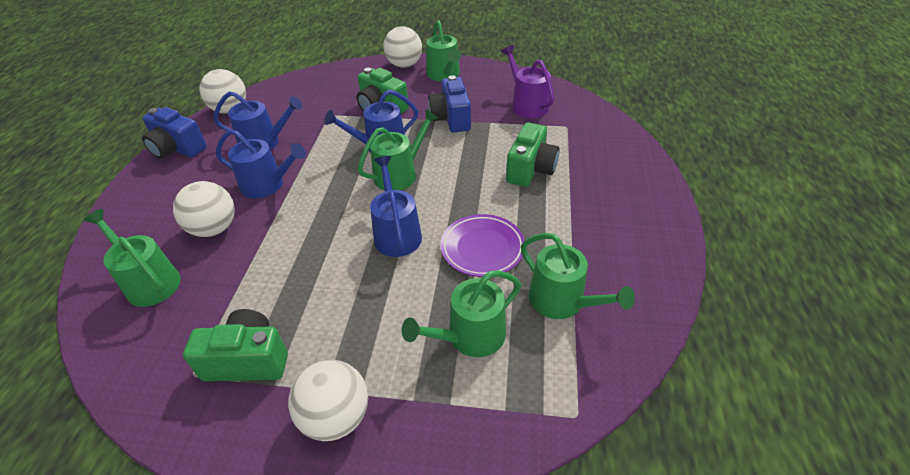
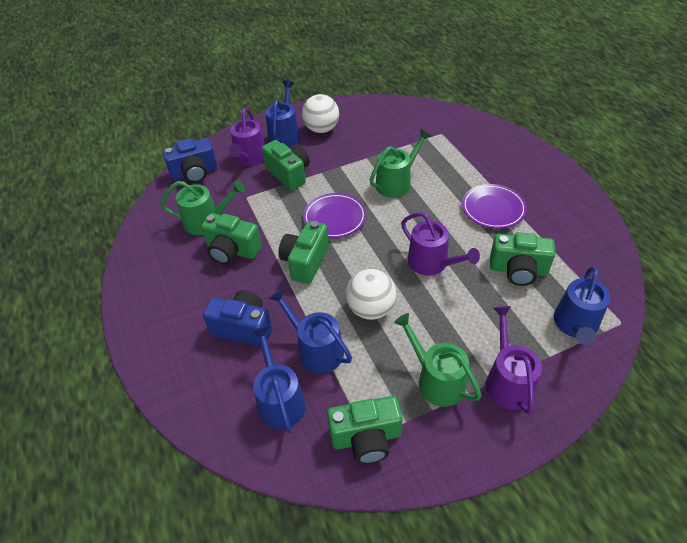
green camera: [183,309,288,381] [357,68,409,114] [506,122,560,187] = 3 -> [201,213,262,264] [262,140,310,190] [279,221,329,284] [327,396,403,464] [490,232,555,286] = 5
green watering can: [84,209,181,307] [358,109,438,190] [402,271,521,357] [426,20,461,81] [521,233,635,319] = 5 -> [160,180,245,235] [370,129,431,198] [394,313,482,407] = 3
purple plate: [440,214,525,277] = 1 -> [303,193,366,238] [462,184,527,229] = 2
purple watering can: [501,45,554,118] = 1 -> [229,108,265,166] [401,212,480,275] [486,306,542,414] = 3
white ball: [173,181,235,237] [200,69,246,114] [288,360,368,441] [383,26,422,68] = 4 -> [302,94,339,133] [346,269,397,320] = 2

